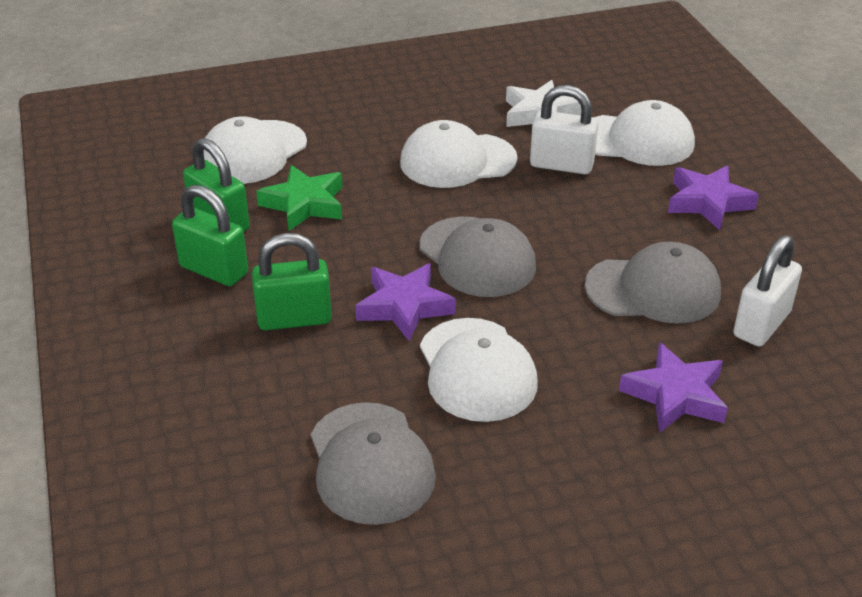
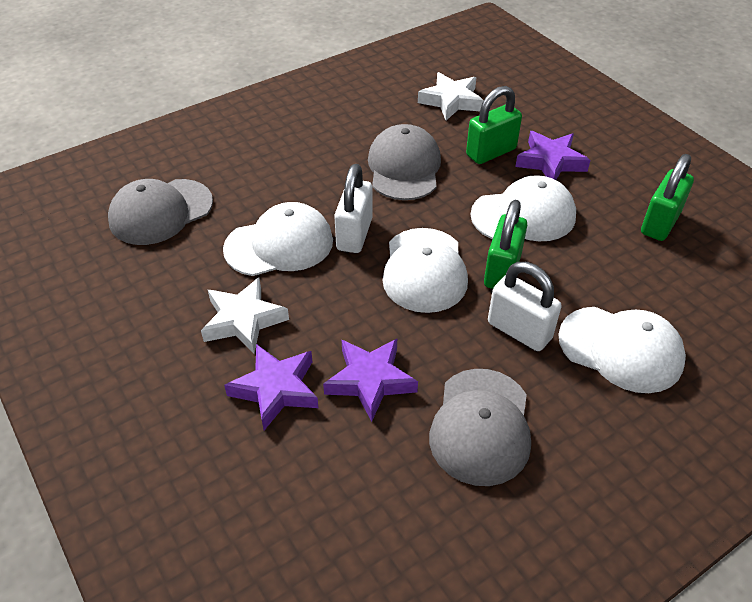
green star: [256,165,343,231] = 1 -> none = 0
white star: [506,80,581,127] = 1 -> [201,277,289,354] [418,72,484,120] = 2

